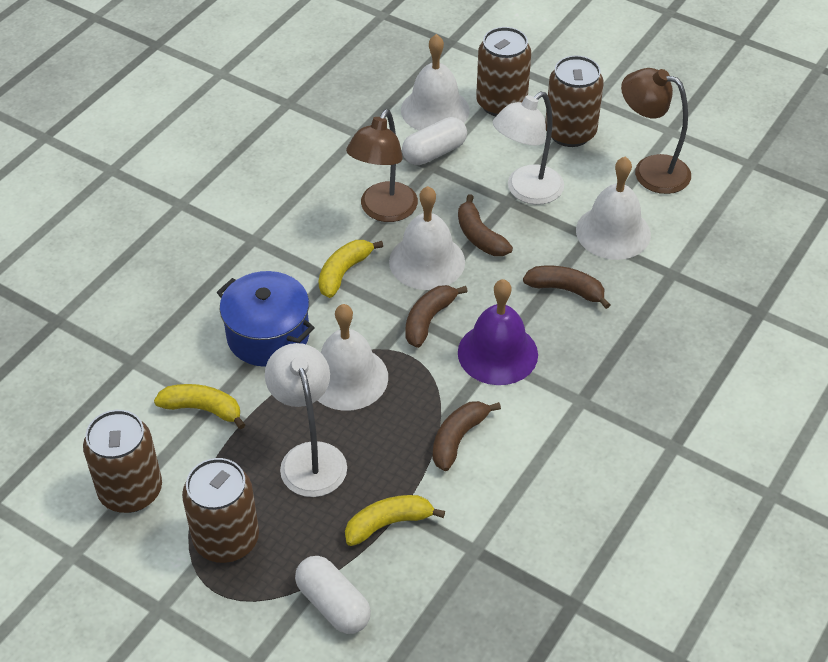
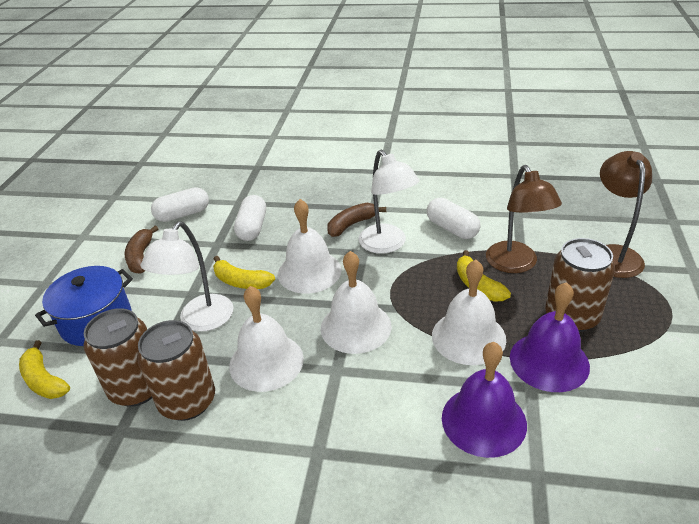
brown banana: [405,285,468,348] [433,401,501,471] [458,194,513,256] [523,266,610,309] = 4 -> [125,226,159,274] [327,203,386,237] = 2
brown can: [83,410,162,513] [182,458,259,563] [476,27,531,116] [545,55,604,147] = 4 -> [83,308,152,407] [137,320,215,421] [545,238,615,332] = 3
purple bell: [458,279,538,385] = 1 -> [442,342,527,458] [510,282,590,392] = 2
white capsule: [295,556,371,634] [402,117,467,165] = 2 -> [151,187,209,222] [234,195,266,241] [427,198,480,239] = 3

